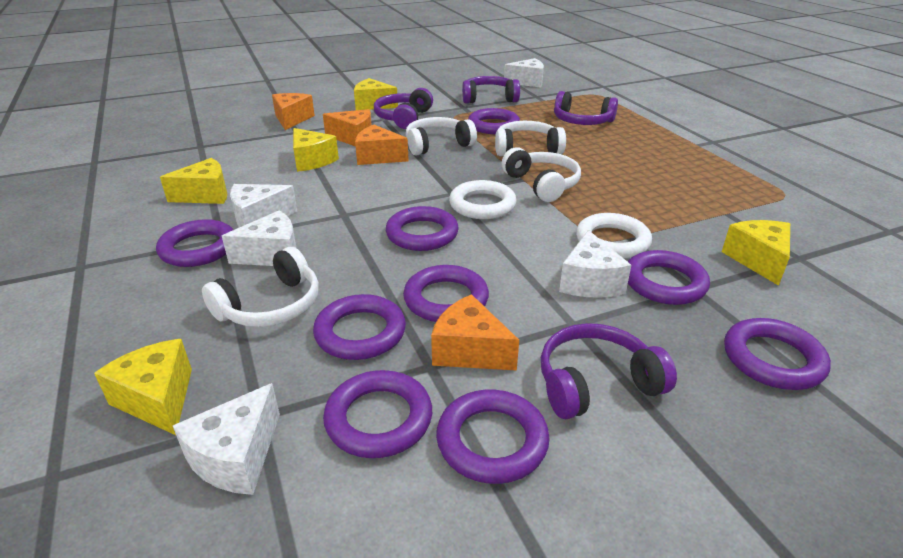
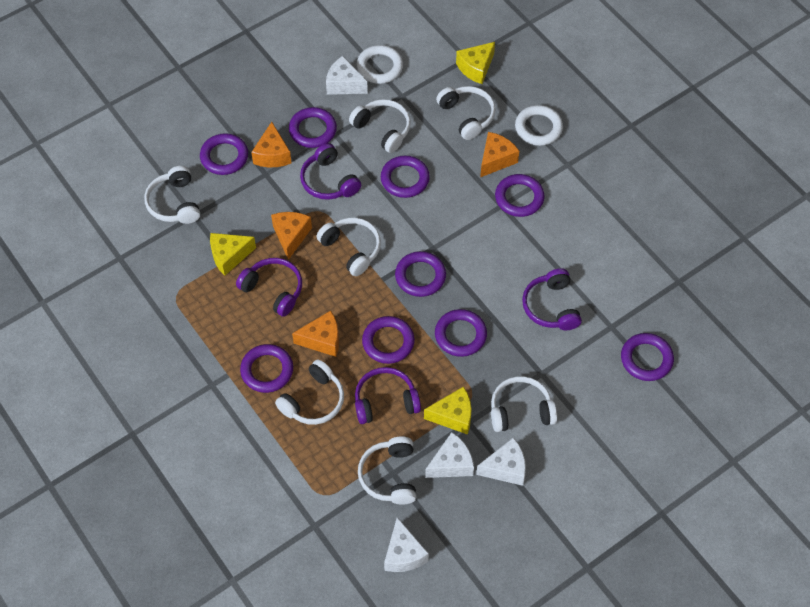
white cheese: [173,383,280,495] [222,210,296,266] [230,184,297,227] [504,58,544,88] [559,230,631,298] = 5 -> [326,56,368,95] [384,517,429,572] [425,432,474,478] [476,437,526,486] = 4
white headphones: [202,247,319,327] [406,117,477,155] [495,121,566,156] [502,147,581,202] = 4 -> [144,166,200,224] [275,360,344,425] [317,218,381,276] [349,99,411,153] [358,437,416,505] [436,86,495,140] [491,376,557,432] = 7
yellow cheese: [94,339,192,435] [160,158,227,204] [293,128,339,172] [354,78,398,110] [722,220,790,286] = 5 -> [210,233,256,275] [424,386,472,435] [456,42,495,84] = 3

